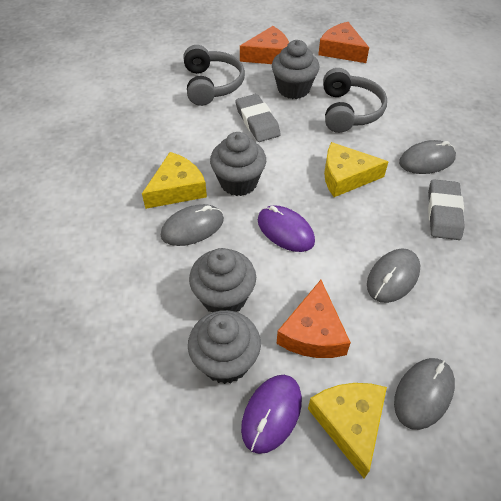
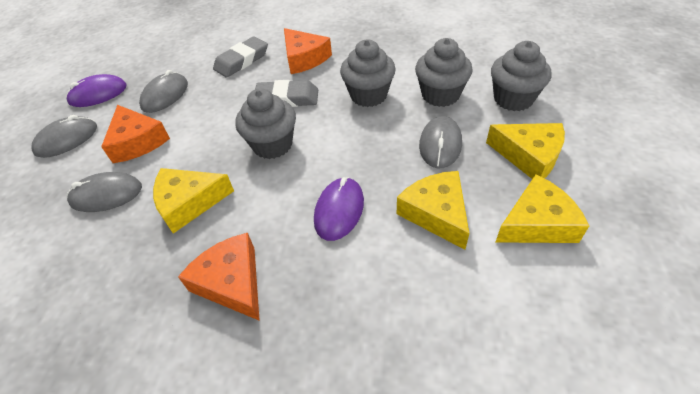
grey headphones: [183,45,245,106] [323,68,387,133] = 2 -> none = 0
yellow cheese: [142,152,207,209] [308,383,387,478] [324,142,389,197] = 3 -> [153,168,234,233] [397,171,469,250] [486,123,565,179] [496,174,589,243] = 4

